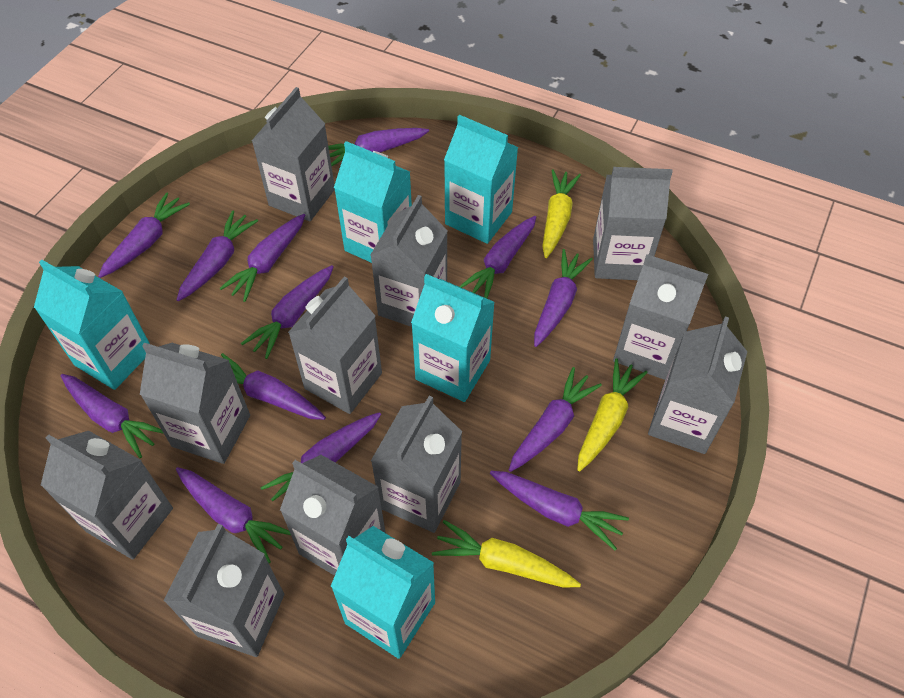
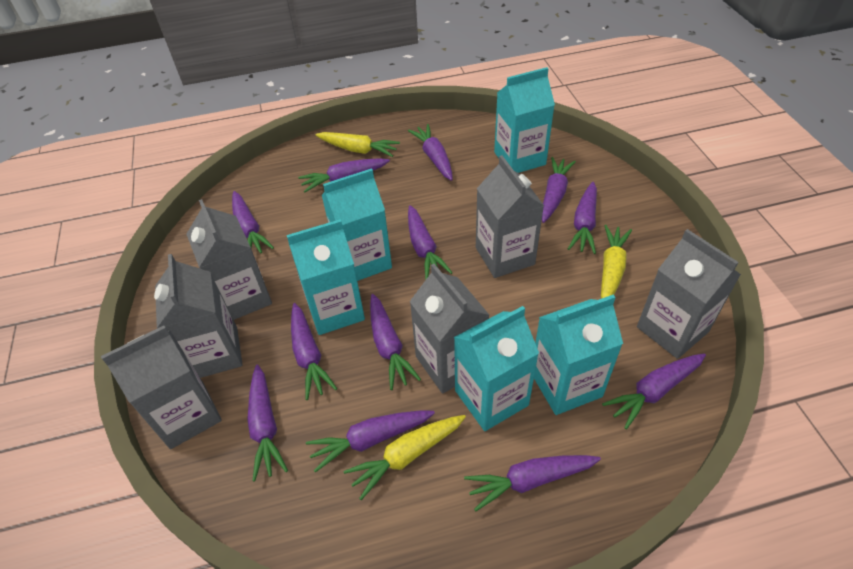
grey carton: [41,431,173,559] [140,343,250,464] [163,524,284,657] [252,87,335,221] [280,455,386,576] [288,276,382,414] [370,195,448,327] [371,396,462,533] [593,167,673,280] [613,254,708,380] [648,317,747,454] = 11 -> [101,326,222,449] [154,254,243,378] [187,199,272,320] [409,264,489,394] [476,155,544,278] [637,229,741,359] = 6
purple carrot: [60,374,164,458] [98,192,190,278] [176,210,258,301] [176,467,291,563] [219,214,305,302] [221,353,326,420] [241,265,334,359] [260,412,381,501] [328,128,429,166] [459,216,536,298] [490,471,629,550] [509,367,602,472] [534,249,593,347] = 13 -> [232,191,274,253] [247,365,288,481] [291,303,337,400] [298,158,390,192] [306,410,435,473] [370,294,421,390] [408,124,453,181] [408,205,453,280] [464,455,601,511] [542,157,576,223] [568,182,597,254] [602,353,706,429] = 12

